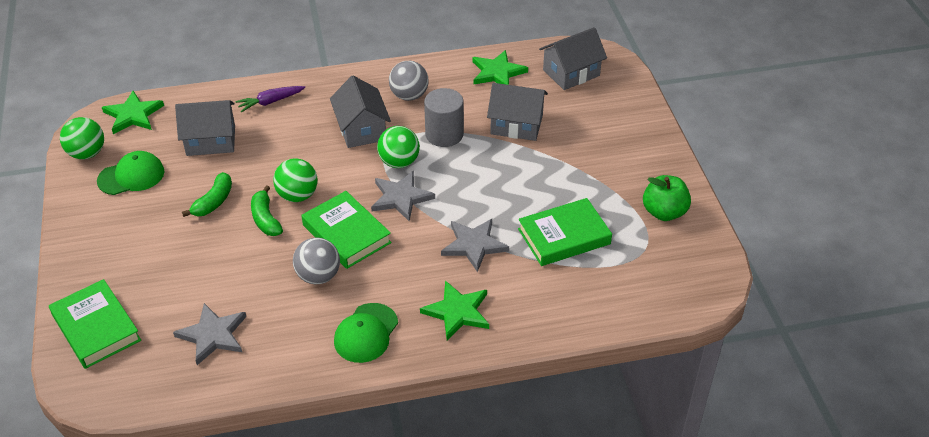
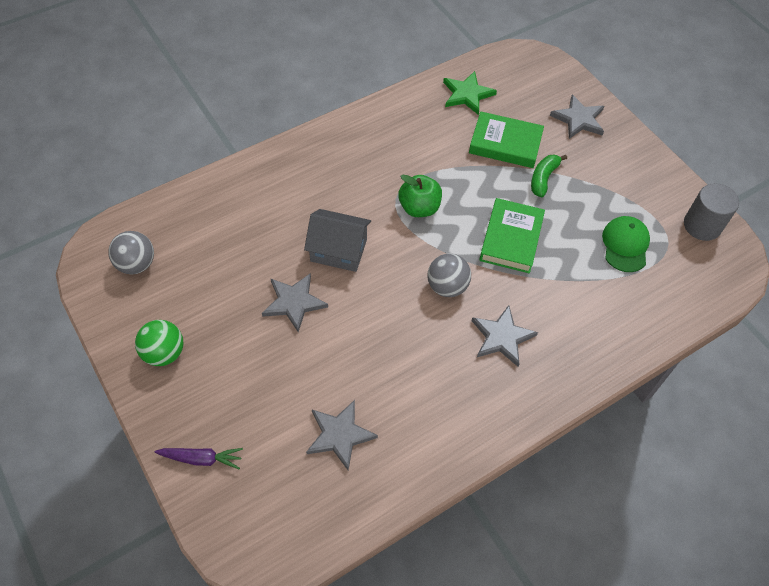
green ball: [60,117,104,159] [273,158,318,202] [377,126,420,168] = 3 -> [135,320,183,366] = 1
green banana: [182,172,232,217] [251,185,283,236] = 2 -> [531,155,567,197] = 1
green book: [49,279,141,369] [302,191,392,269] [518,198,612,266] = 3 -> [469,111,544,168] [479,198,545,273] = 2
green cap: [97,151,164,195] [334,303,398,363] = 2 -> [602,216,650,272] = 1
green star: [102,91,164,134] [420,281,489,340] [473,50,528,85] = 3 -> [443,71,497,115] = 1
grey house: [175,100,235,156] [330,76,391,148] [487,83,548,141] [539,27,607,90] = 4 -> [304,209,371,272] = 1
grey star: [173,303,246,365] [371,171,435,221] [441,219,509,272] = 3 -> [262,273,328,332] [306,400,378,470] [472,305,538,367] [550,94,604,139] = 4

